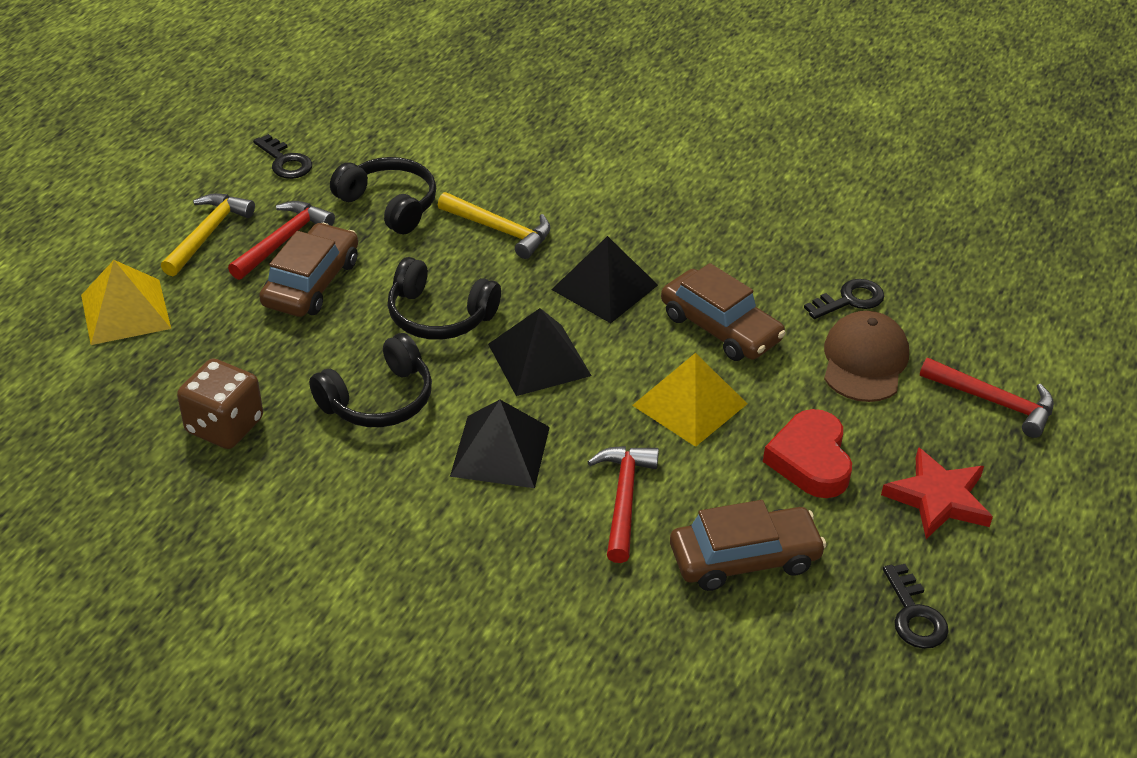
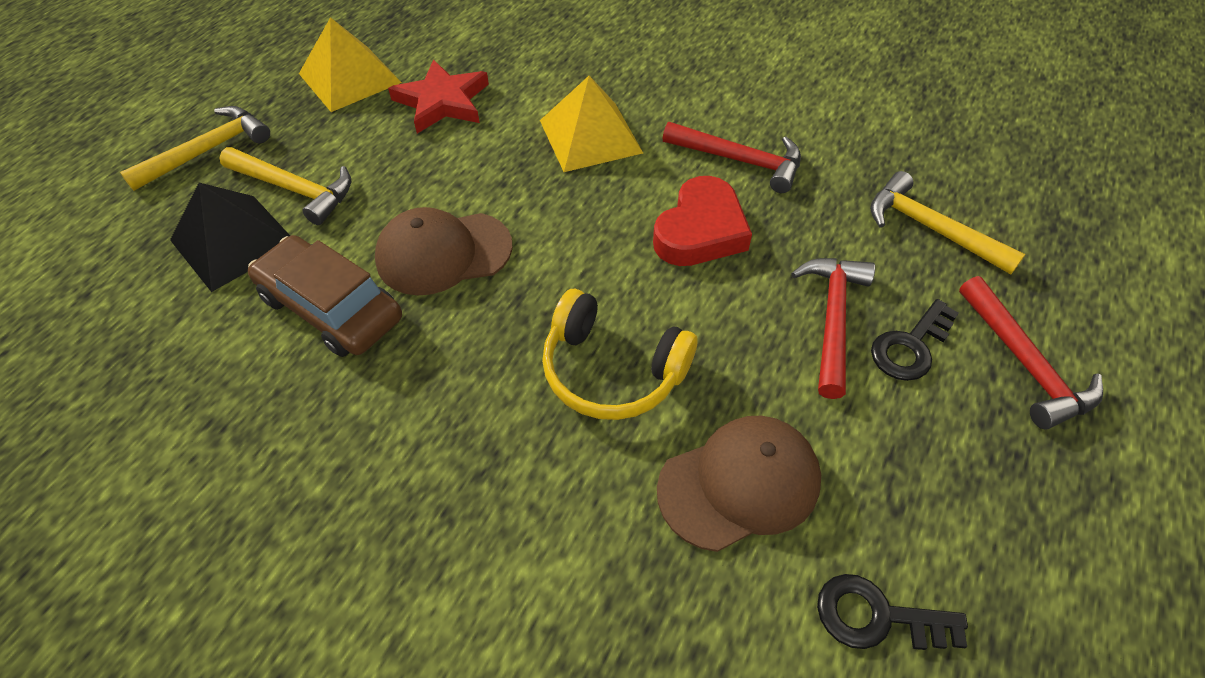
black headphones: [309,333,432,427] [330,157,436,234] [387,257,501,340] = 3 -> none = 0
black key: [253,134,312,179] [804,279,884,319] [883,564,949,649] = 3 -> [817,574,968,650] [871,299,959,381] = 2
black pyramid: [450,400,550,488] [488,308,592,396] [551,236,658,323] = 3 -> [170,183,290,292] = 1
brown cap: [824,311,909,402] = 1 -> [375,207,512,295] [657,416,821,552] = 2
brown car: [259,223,358,317] [661,263,786,361] [670,500,826,591] = 3 -> [248,235,402,357] = 1
brown dice: [177,358,263,449] = 1 -> none = 0
yellow hammer: [161,193,255,276] [438,192,551,259] = 2 -> [120,106,270,191] [219,147,351,225] [870,171,1025,274] = 3
yellow headphones: none = 0 -> [542,289,697,420] = 1

